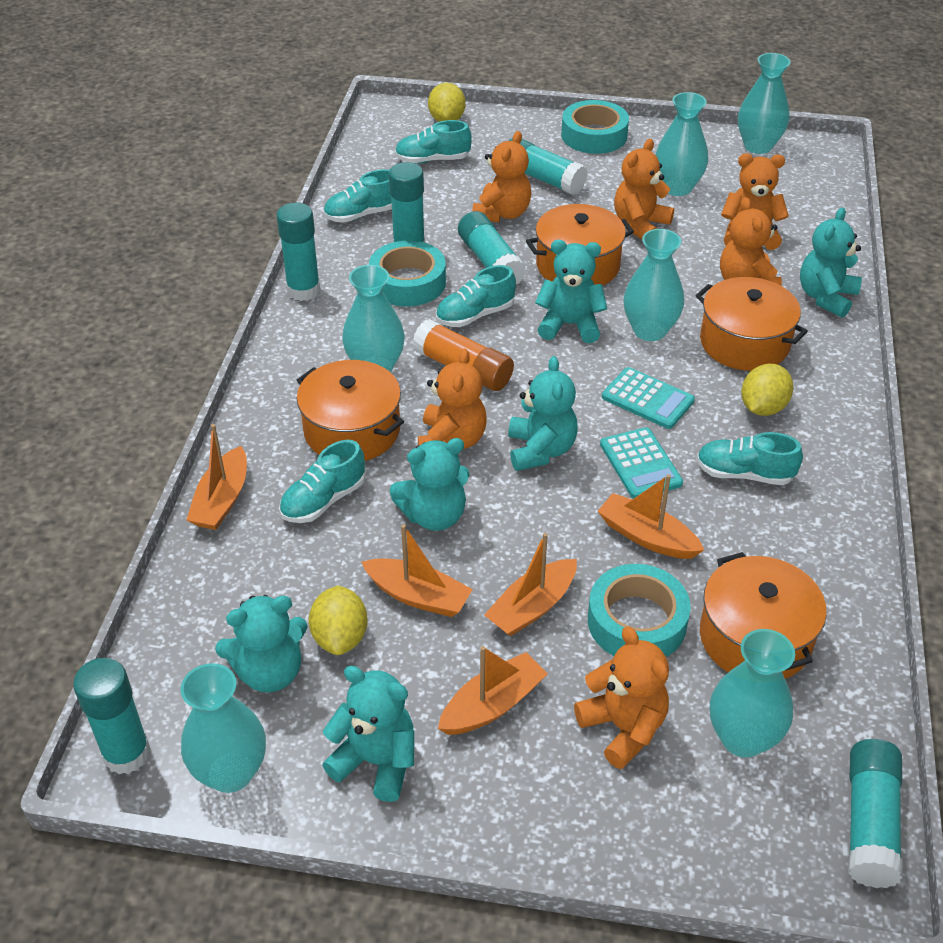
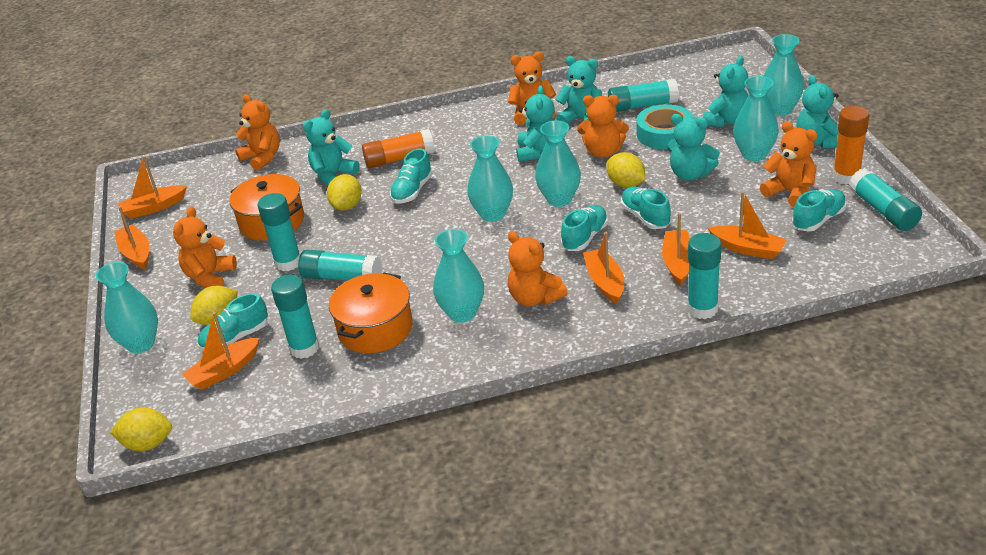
orange boat: [186,424,247,530] [362,524,473,617] [438,646,548,735] [484,533,577,637] [598,474,704,559] = 5 -> [114,206,149,270] [118,156,187,219] [182,312,260,390] [583,232,624,304] [662,213,690,286] [708,191,787,259] = 6
orange glue stick: [412,319,514,391] = 1 -> [362,129,435,168] [833,106,869,185] = 2
orange pot: [297,360,404,461] [526,204,634,286] [695,277,808,371] [700,552,827,679] = 4 -> [229,174,304,241] [329,273,413,353] = 2
turquoise calculator: [600,427,683,499] [602,367,695,429] = 2 -> none = 0
turquoise tape: [369,240,446,306] [561,100,629,154] [588,564,691,657] = 3 -> [636,104,693,149] = 1
yellow lemon: [309,585,368,655] [428,83,466,122] [741,364,793,416] = 3 -> [110,407,172,451] [190,286,238,325] [327,174,362,210] [606,152,645,188] = 4

